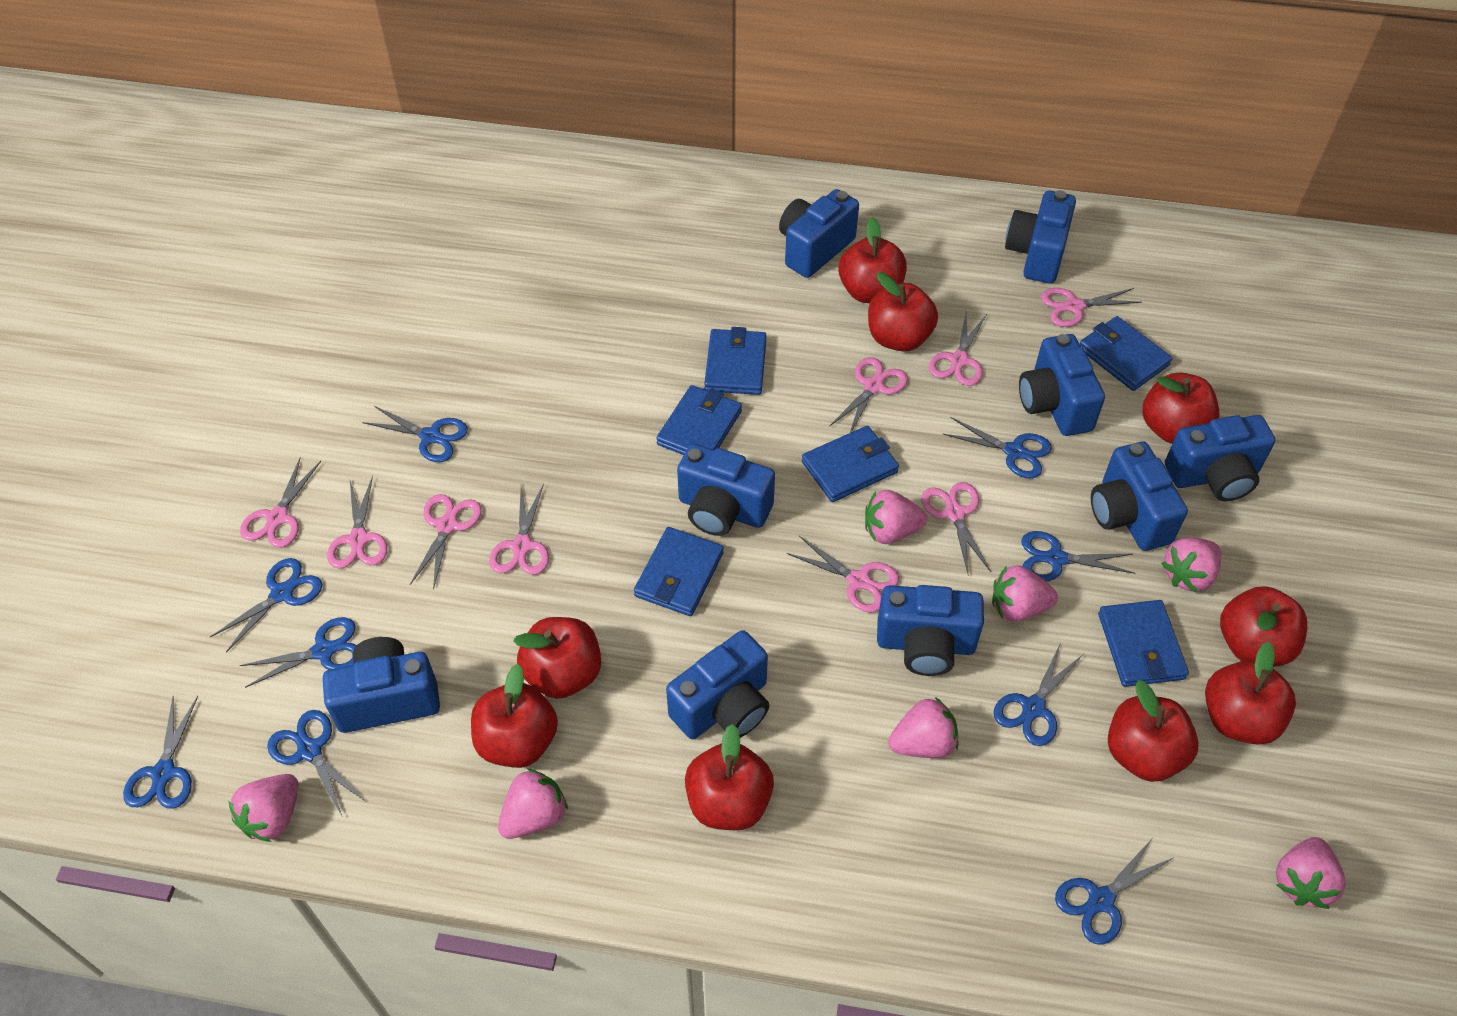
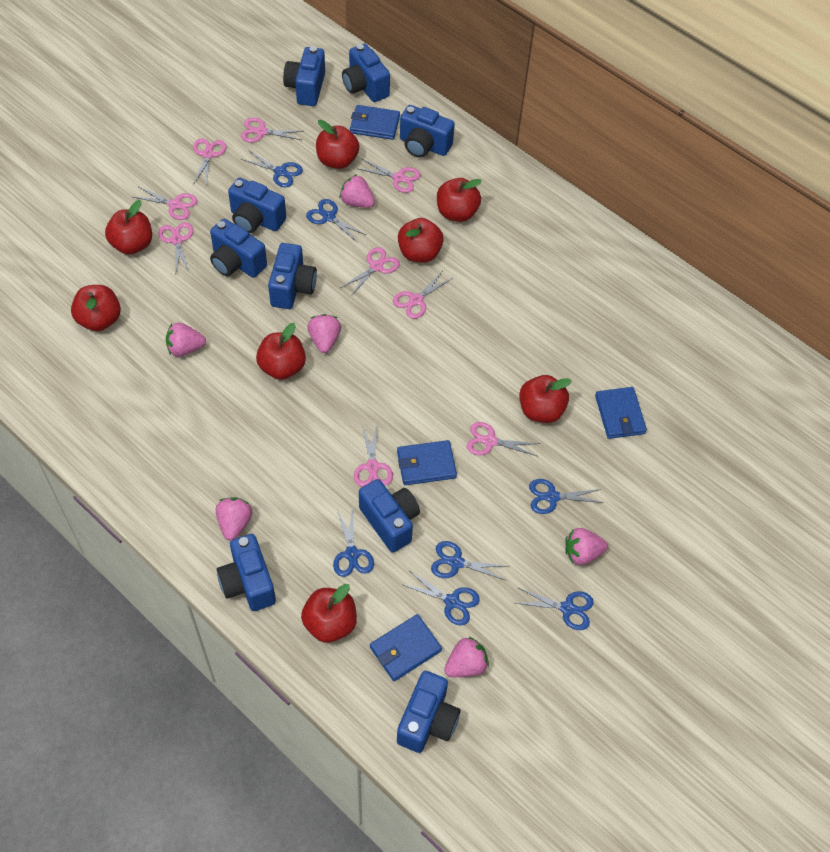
blue scissors: [123,696,198,809] [210,558,323,652] [240,617,357,688] [267,710,365,816] [362,405,468,462] [943,417,1052,478] [993,643,1083,746] [1021,531,1135,581] [1055,839,1173,945] = 9 -> [241,150,303,187] [306,199,366,243] [333,507,374,577] [401,571,480,626] [431,541,507,581] [517,588,594,630] [529,479,604,514] = 7
blue wallet: [634,527,724,616] [656,385,742,455] [704,327,767,395] [802,426,899,502] [1080,316,1172,391] [1098,600,1189,687] = 6 -> [350,105,400,140] [370,614,442,681] [397,440,457,485] [595,387,647,439] = 4
pink strawberry: [228,774,299,842] [498,769,568,839] [865,490,927,544] [888,697,958,758] [992,565,1058,622] [1161,538,1221,593] [1276,837,1346,909] = 7 -> [166,323,206,357] [216,497,252,541] [308,314,341,353] [340,175,375,208] [444,637,489,677] [565,528,608,565] = 6
red apple: [471,664,558,768] [513,617,601,699] [685,724,774,830] [839,217,907,303] [868,272,938,352] [1108,680,1199,782] [1143,372,1220,444] [1205,642,1296,745] [1220,586,1307,666] = 9 -> [71,285,121,331] [105,200,152,255] [256,323,306,380] [301,584,357,643] [316,120,359,169] [398,218,444,263] [437,178,482,222] [519,375,572,423] = 8

